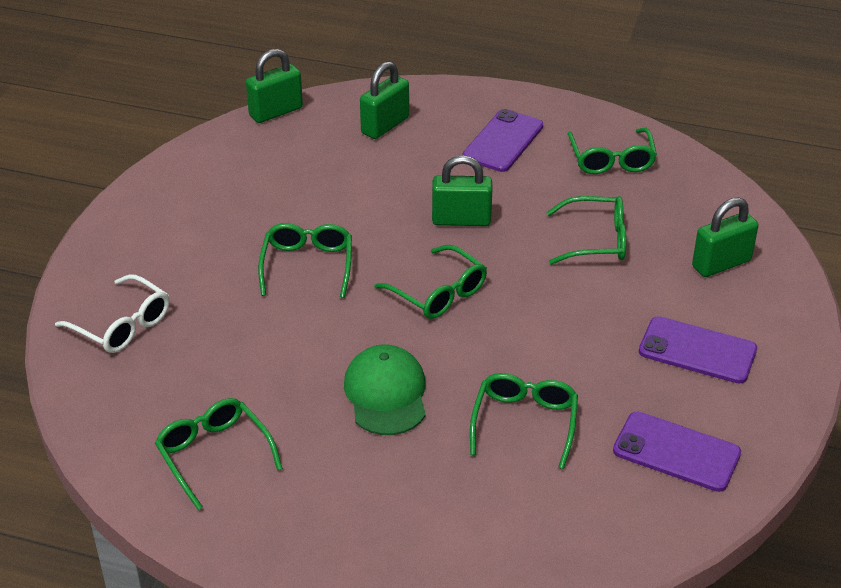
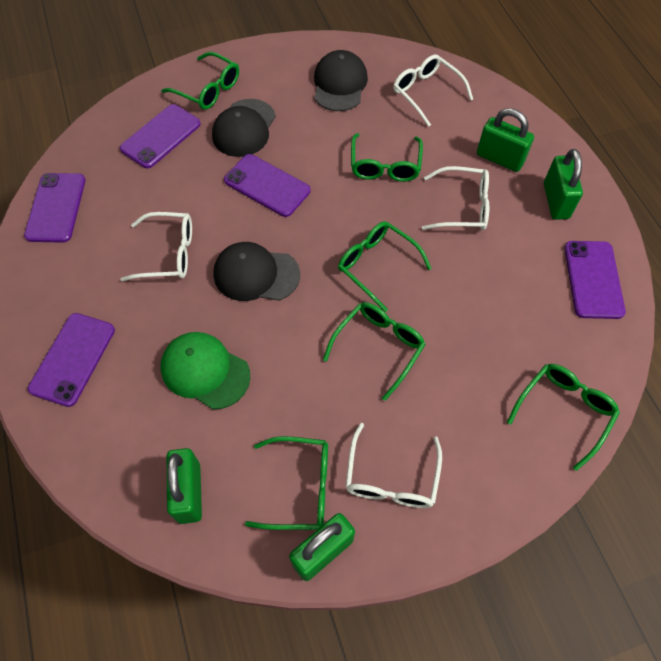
black cap: none = 0 -> [212,99,276,157] [213,242,300,301] [314,50,368,111] = 3
purple phone: [463,109,543,172] [613,412,741,492] [639,316,757,384] = 3 -> [24,173,85,243] [28,313,115,407] [120,104,201,168] [224,154,311,217] [564,241,626,319] = 5
white glasses: [55,274,169,353] = 1 -> [120,212,192,282] [345,423,442,508] [393,54,473,127] [422,166,489,230] = 4

